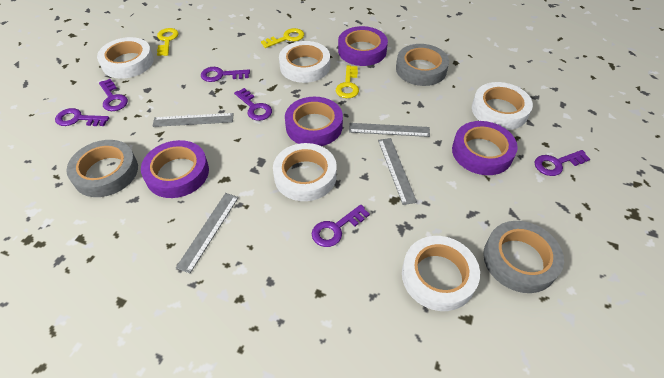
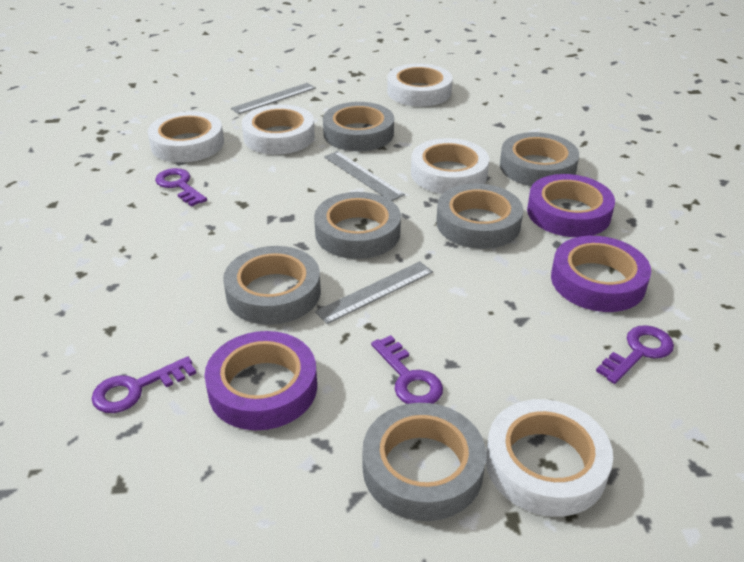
grey ruler: [152,113,234,127] [176,193,239,273] [349,123,430,137] [378,138,417,205] = 4 -> [231,83,316,114] [315,261,433,324] [324,151,405,201] = 3
grey tape: [66,140,138,197] [396,44,449,86] [483,221,564,293] = 3 -> [223,246,321,325] [314,192,401,259] [323,102,394,151] [362,403,486,521] [436,184,523,249] [500,132,579,186] = 6
purple key: [55,108,109,126] [99,79,128,111] [201,67,250,82] [234,88,272,121] [312,205,370,247] [535,150,590,176] = 6 -> [92,356,196,413] [155,168,207,207] [371,335,443,404] [596,325,674,384] = 4
purple tape: [141,140,209,198] [285,97,343,146] [338,26,388,66] [452,121,518,175] = 4 -> [204,331,317,430] [527,174,615,237] [551,236,651,312] = 3
yellow key: [157,28,179,56] [261,28,304,48] [336,65,359,98] = 3 -> none = 0

